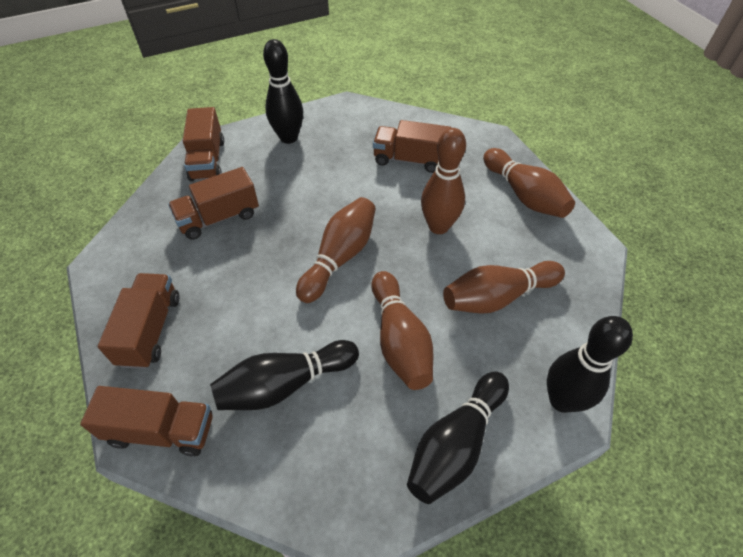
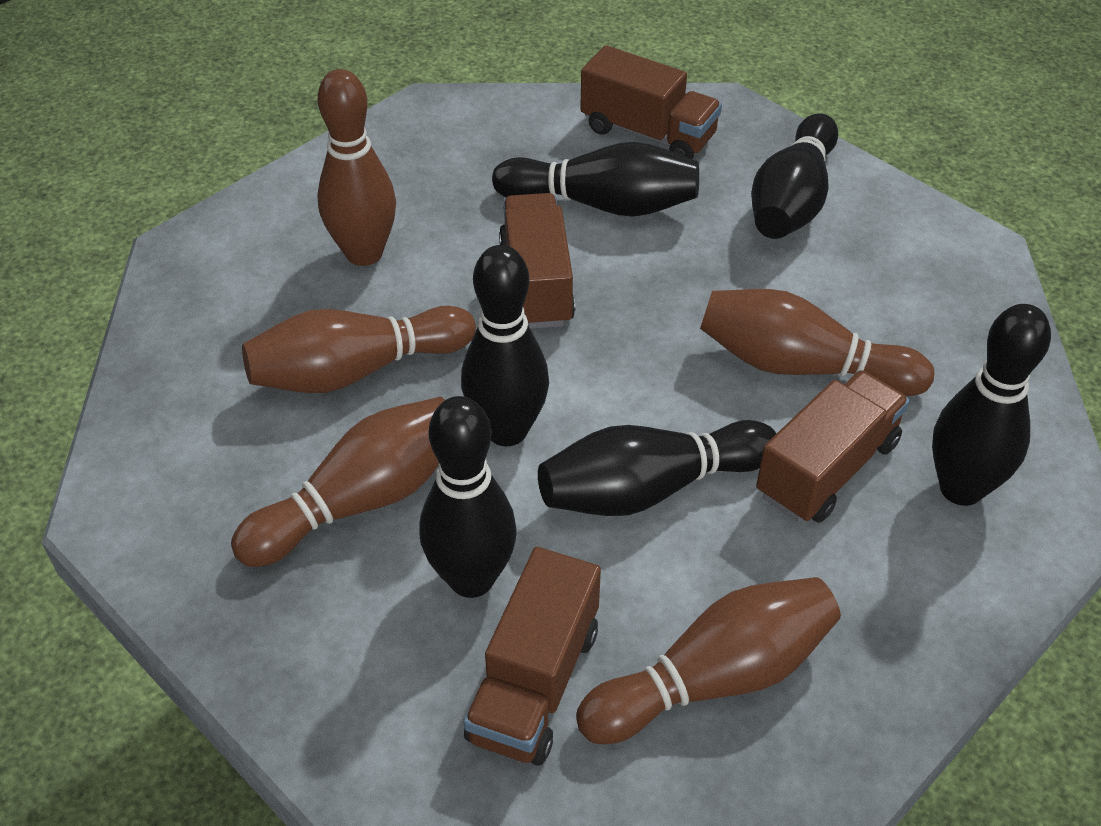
black bowling pin: [210,340,359,410] [263,39,303,144] [407,372,509,504] [547,316,633,413] = 4 -> [419,396,517,598] [461,245,549,446] [492,142,699,217] [538,420,776,516] [751,114,838,239] [932,304,1051,506] = 6
brown truck: [80,386,213,456] [98,273,179,369] [168,167,259,240] [183,107,224,181] [373,120,451,173] = 5 -> [464,547,601,765] [499,193,575,329] [580,45,722,159] [756,370,910,523] = 4

